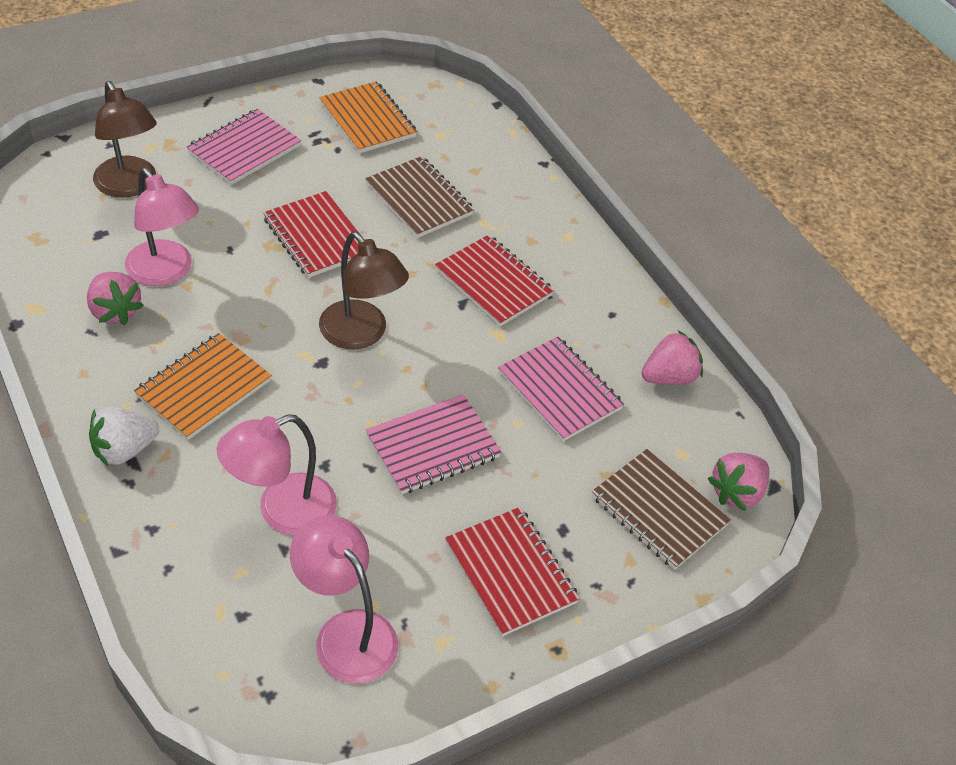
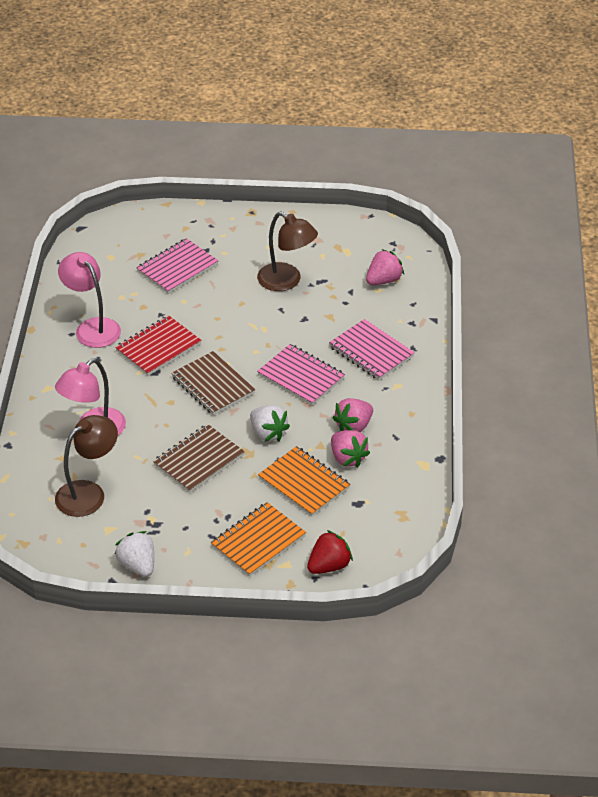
pink lamp: [125,168,199,286] [216,414,337,536] [290,515,398,683] = 3 -> [55,358,126,435] [58,252,121,348] = 2
red notebook: [263,191,360,278] [435,235,554,326] [445,507,579,636] = 3 -> [115,315,201,376] = 1
red strawberry: none = 0 -> [307,530,353,574] = 1
white strawberry: [89,407,159,466] = 1 -> [115,531,154,577] [250,405,290,441] = 2

